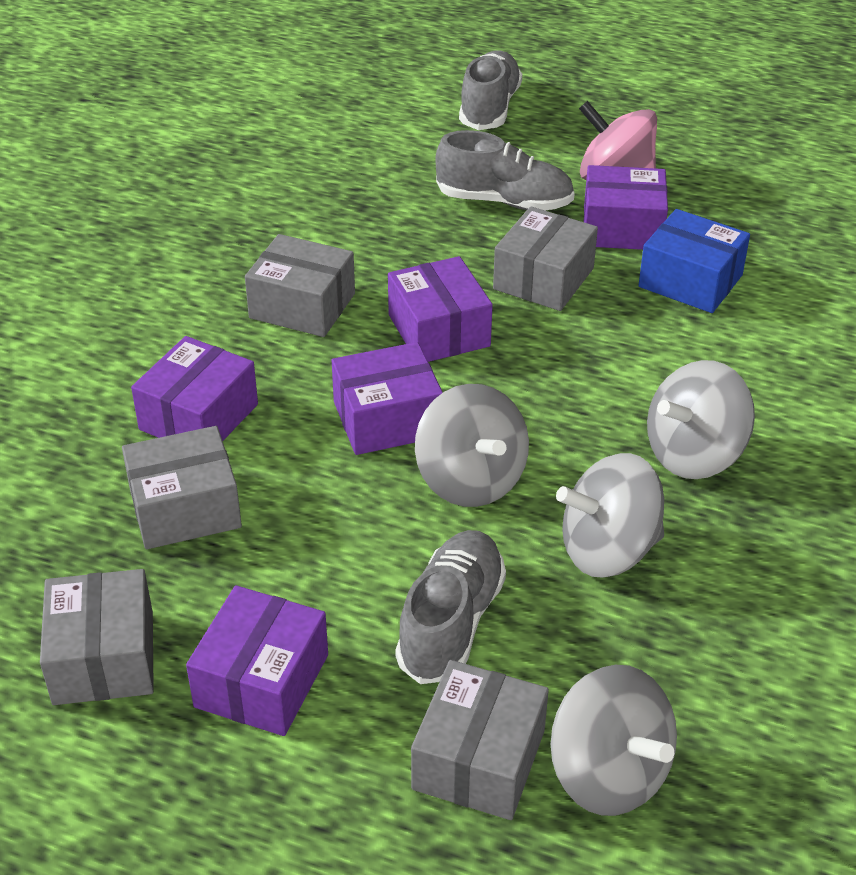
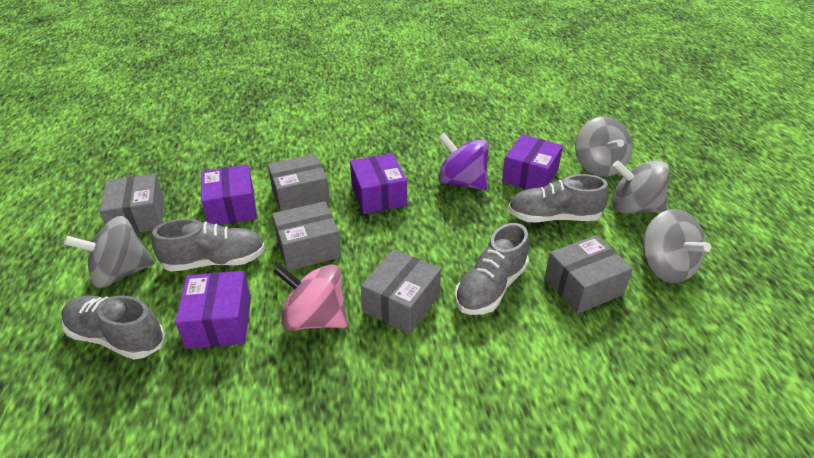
blue box: [638,209,750,313] = 1 -> none = 0
grey shoe: [395,530,506,684] [435,130,575,210] [459,50,522,130] = 3 -> [61,295,165,360] [152,218,265,272] [455,223,529,315] [508,174,609,222] = 4
purple box: [131,336,258,441] [186,585,328,736] [332,342,443,455] [388,256,493,362] [583,165,668,250] = 5 -> [175,271,251,349] [201,165,257,225] [350,153,407,214] [502,134,563,189] = 4
purple spinning top: none = 0 -> [438,133,489,190] = 1

